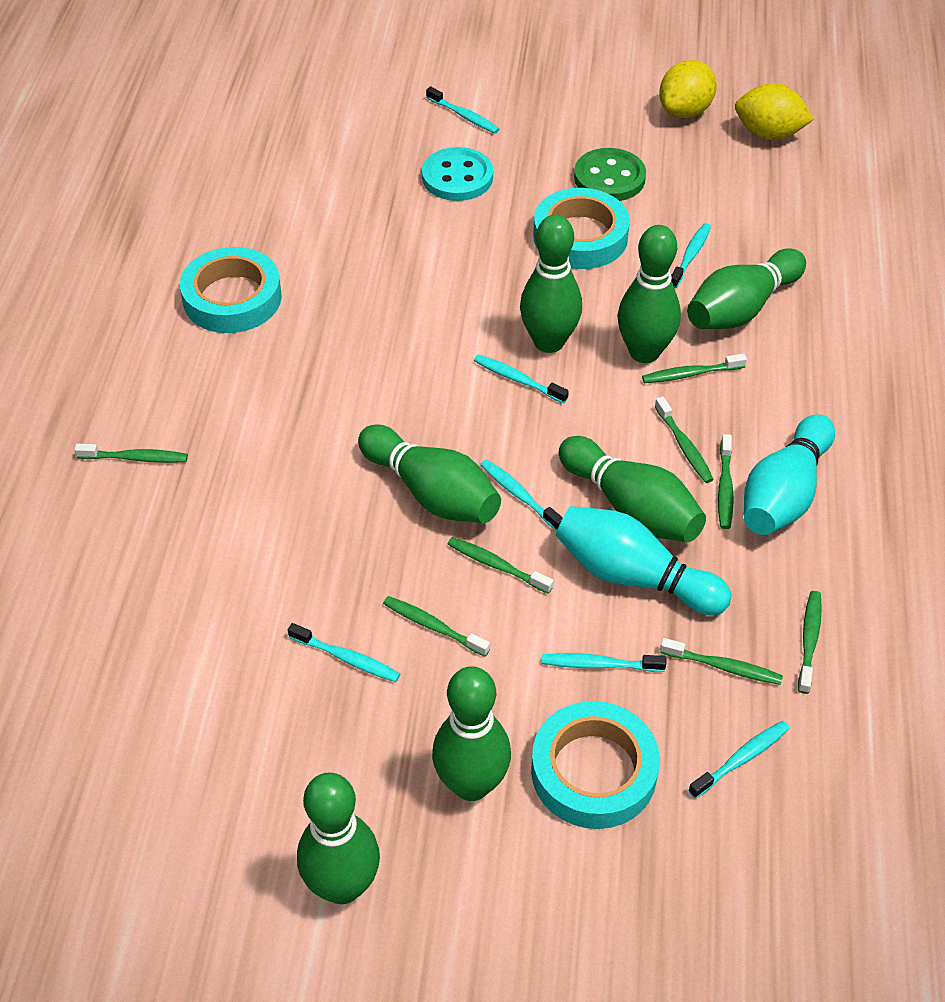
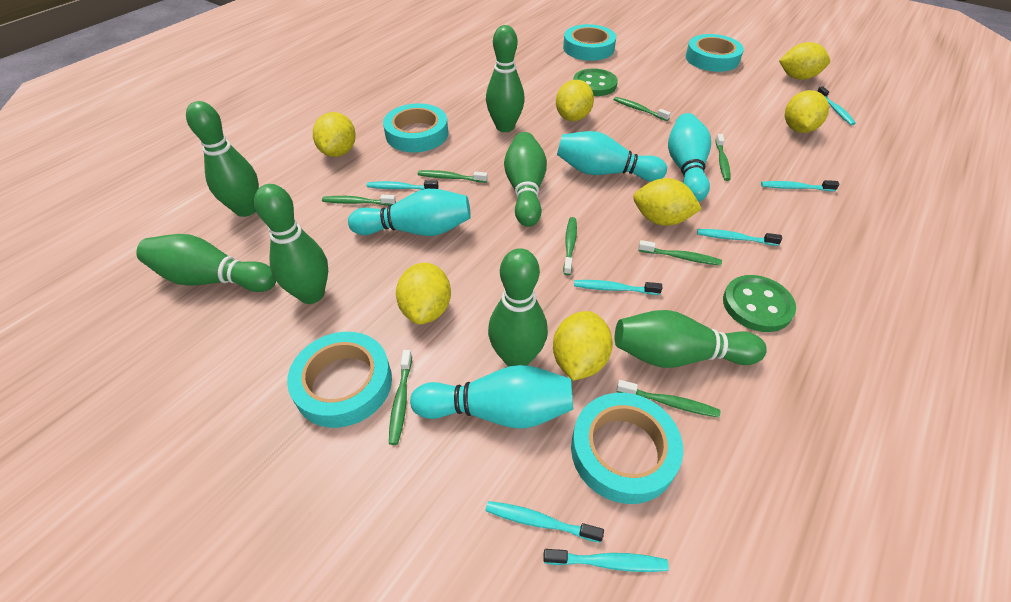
green button: [574,148,646,201] = 1 -> [573,68,618,96] [723,275,796,332] = 2
turquoise bowling pin: [556,506,731,615] [744,414,835,535] = 2 -> [348,189,471,236] [410,365,573,429] [557,131,667,182] [668,113,711,202] = 4
turquoise button: [422,147,493,201] = 1 -> none = 0
turquoise tape: [180,247,282,333] [531,701,660,829] [533,188,630,269] = 3 -> [287,332,392,428] [383,103,448,152] [563,24,616,61] [571,393,683,504] [685,34,744,72] = 5
yellow lemon: [659,60,717,118] [735,83,814,140] = 2 -> [313,112,356,157] [396,263,451,325] [553,311,613,381] [556,80,594,121] [633,178,702,226] [779,42,830,80] [785,90,829,133] = 7

